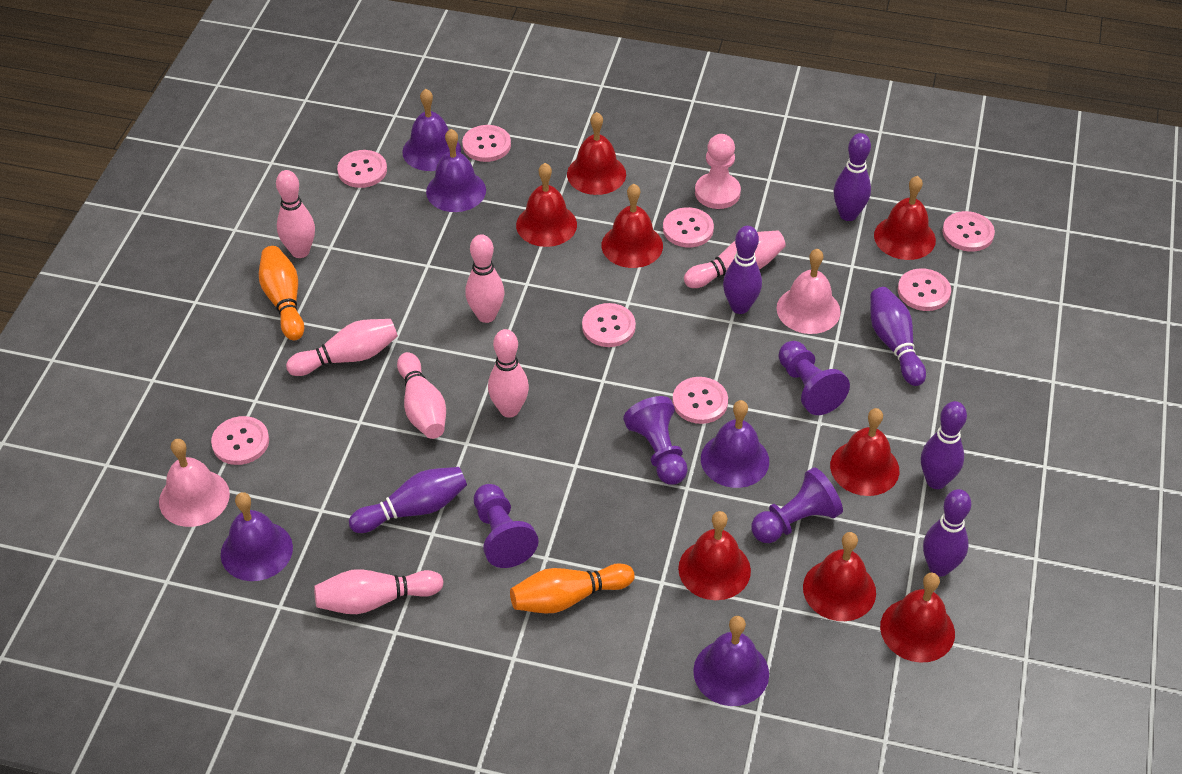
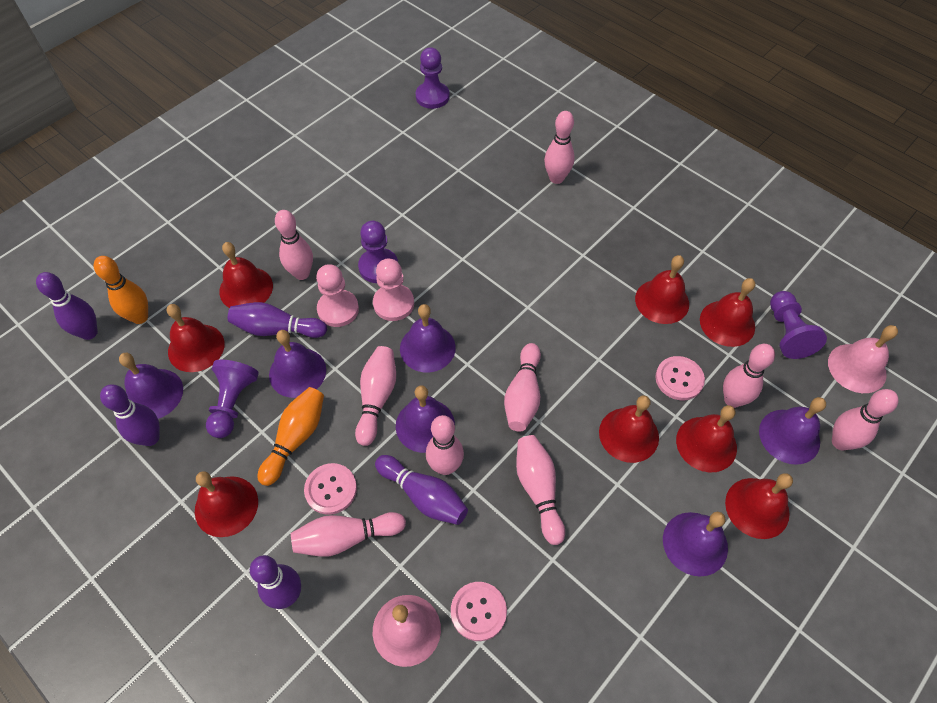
pink bowling pin: [276,170,315,258] [286,319,398,376] [314,569,444,614] [397,352,446,439] [465,234,504,323] [488,329,529,418] [684,230,786,288] = 7 -> [275,210,313,280] [291,512,406,557] [355,346,396,446] [426,415,464,475] [504,343,541,432] [516,435,565,545] [544,111,575,184] [723,344,775,408] [832,389,898,450] = 9
pink button: [211,416,269,465] [337,150,387,188] [462,125,511,162] [582,303,636,347] [663,207,714,247] [673,377,728,424] [898,268,951,311] [942,211,995,252] = 8 -> [304,463,357,515] [451,582,507,641] [655,356,705,400] = 3
pink pawn: [695,134,741,209] = 1 -> [316,264,359,327] [373,258,414,321] = 2
purple bell: [221,492,293,581] [402,89,461,171] [426,129,486,212] [693,616,769,706] [701,400,769,488] = 5 -> [119,353,183,419] [269,330,326,398] [396,385,455,453] [400,304,456,373] [663,512,728,577] [759,397,826,465] = 6
purple bowling pin: [349,467,467,533] [723,226,762,314] [834,133,871,221] [870,287,926,386] [921,401,967,489] [923,489,971,577] = 6 -> [36,272,98,340] [100,384,160,446] [228,302,327,338] [250,555,301,609] [375,455,468,525] = 5

